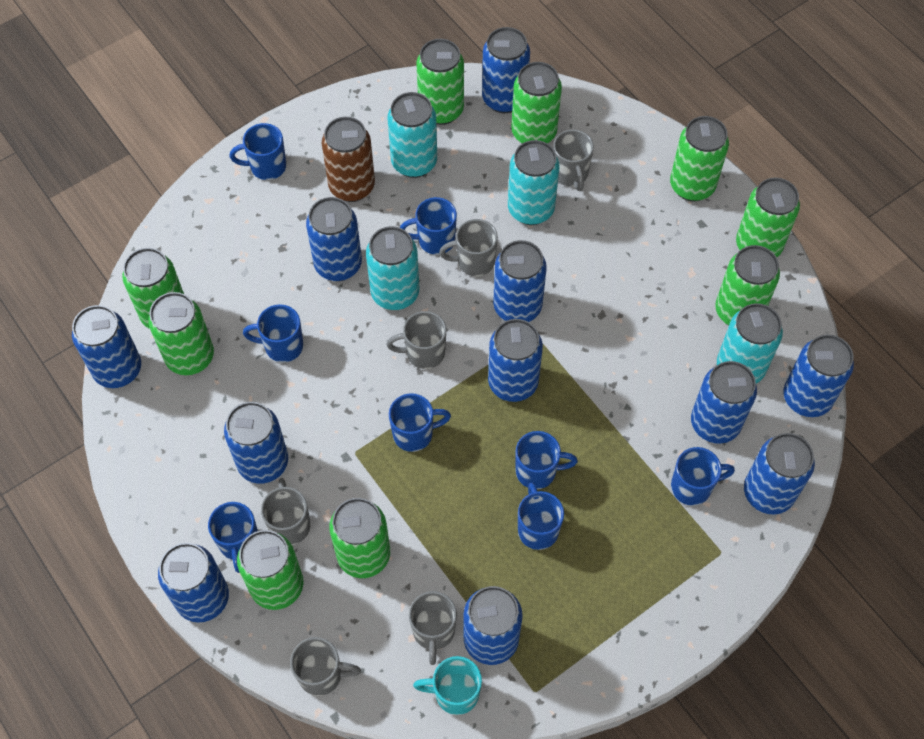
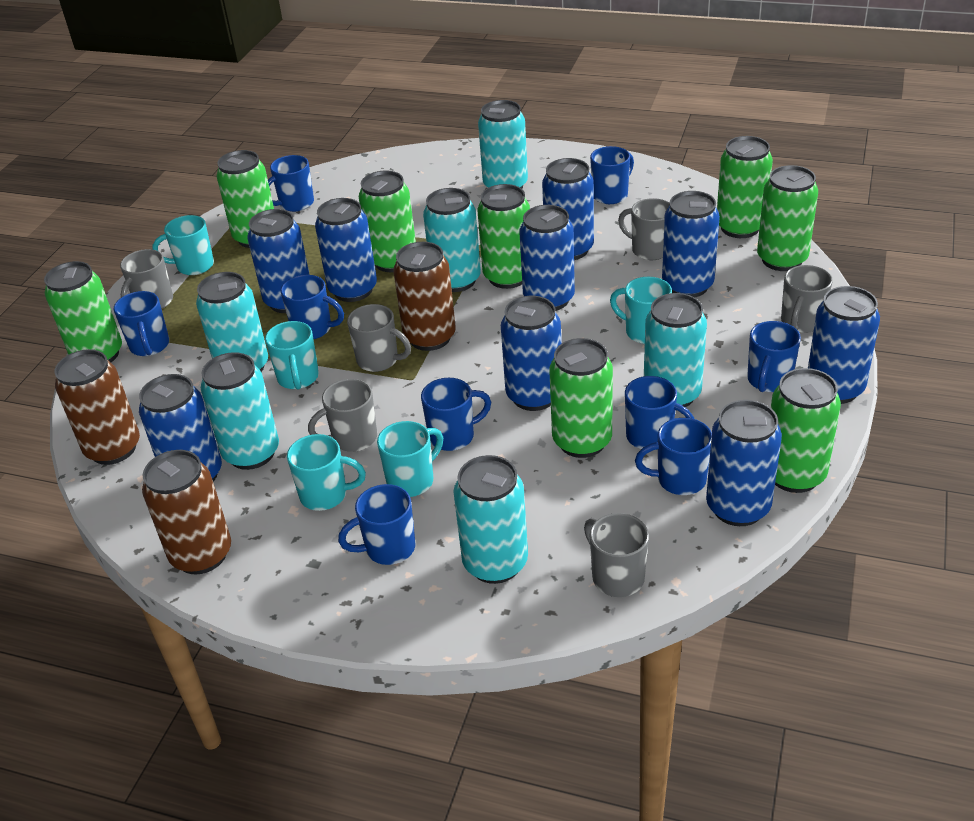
blue can: [72,305,141,388] [158,543,229,623] [224,402,288,484] [306,197,362,281] [463,586,523,665] [482,27,530,113] [488,319,543,402] [493,240,547,322] [691,361,757,444] [744,433,815,514] [784,334,854,417] = 11 -> [139,374,222,482] [247,209,310,313] [315,198,377,302] [501,296,561,411] [519,205,575,311] [542,158,594,260] [662,191,720,297] [706,400,782,526] [808,286,880,404] = 9
blue mug: [208,502,258,573] [230,123,286,180] [243,304,303,362] [389,393,451,452] [400,197,457,255] [515,431,578,489] [518,482,564,550] [671,447,735,506] = 8 -> [113,291,169,356] [268,155,314,212] [281,275,344,339] [338,484,415,565] [421,378,491,451] [590,146,634,204] [625,376,694,450] [635,418,712,495] [747,321,801,392] = 9
brown can: [322,117,375,202] = 1 -> [54,349,140,465] [142,450,231,574] [393,242,456,351] = 3
green can: [122,248,184,329] [148,292,214,375] [237,530,303,610] [329,498,390,578] [416,39,464,125] [511,62,562,143] [670,116,729,201] [715,245,780,325] [736,177,800,257] = 9 -> [44,261,122,362] [217,150,274,248] [359,170,416,272] [477,184,530,289] [549,338,613,458] [717,136,773,238] [757,165,818,271] [771,368,841,493] = 8
turquoise can: [366,226,419,310] [387,92,437,178] [508,140,560,225] [717,303,783,384] = 4 -> [196,272,268,372] [201,352,279,470] [423,188,481,292] [453,455,528,584] [478,100,528,189] [644,293,707,407] = 6
turquoise mug: [413,656,482,715] = 1 -> [153,215,214,275] [265,321,319,390] [287,434,366,511] [377,421,443,497] [610,277,672,344] = 5

